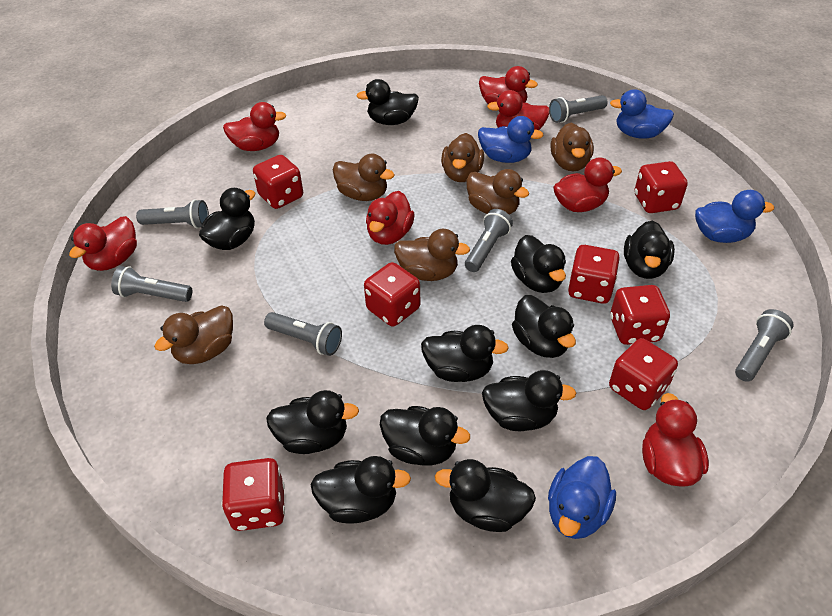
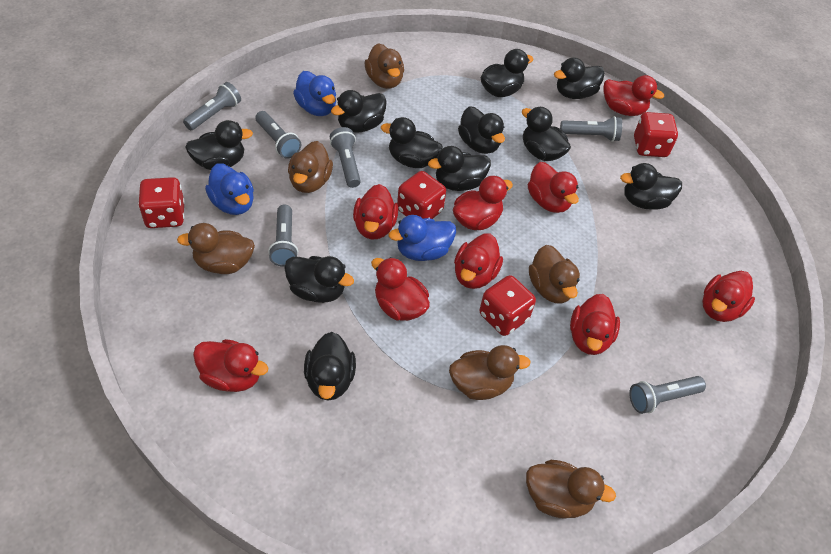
blue duck: [478,116,544,163] [548,456,616,539] [610,89,674,139] [695,190,774,243] = 4 -> [205,163,254,215] [293,71,336,116] [389,215,456,261] = 3
red dice: [222,458,285,531] [253,155,303,209] [364,262,421,327] [568,245,620,304] [609,338,678,410] [610,285,670,345] [634,161,688,213] = 7 -> [138,177,185,228] [397,171,446,219] [479,275,536,336] [634,112,678,157] = 4
red duck: [69,216,137,271] [223,102,286,151] [366,191,415,245] [479,66,538,104] [487,90,550,130] [553,157,622,212] [642,393,709,486] = 7 -> [193,339,268,392] [353,184,398,239] [371,257,430,321] [453,176,513,230] [454,234,503,289] [528,162,579,213] [570,294,620,355] [604,75,664,116] [702,271,755,322] = 9

